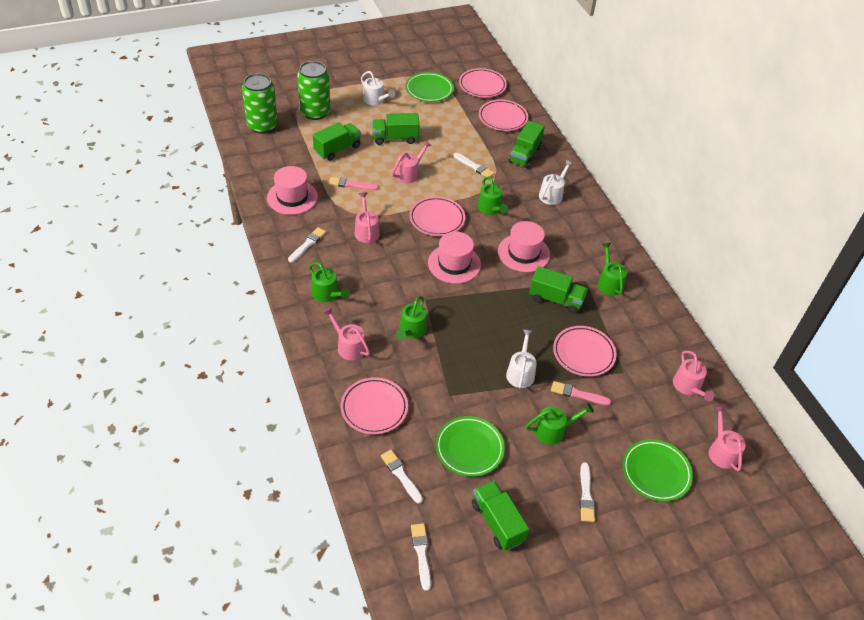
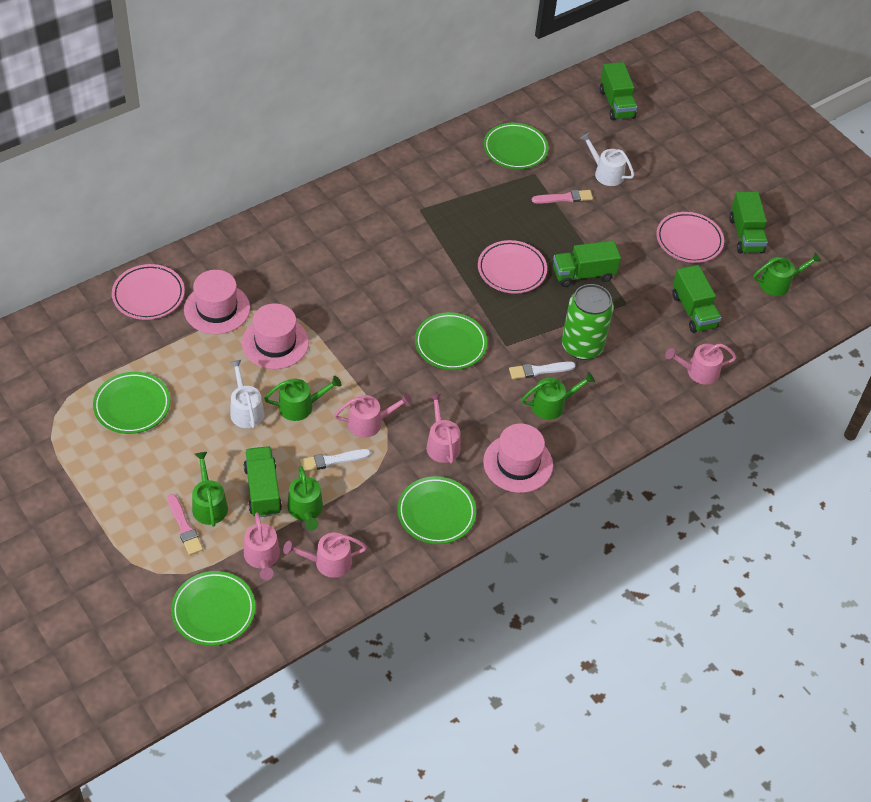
green can: [242,73,278,133] [297,61,330,120] = 2 -> [562,284,614,360] = 1
green plate: [405,72,454,102] [435,416,505,477] [623,439,693,502] = 3 -> [93,372,170,434] [171,571,255,646] [397,476,476,544] [415,312,487,370] [483,123,549,169] = 5
pink plate: [341,377,408,434] [409,196,465,236] [459,68,507,98] [479,99,528,131] [553,326,616,377] = 5 -> [112,264,185,320] [478,240,547,294] [656,212,724,263] = 3
white brush: [288,227,326,263] [381,450,423,504] [411,523,431,591] [454,153,495,177] [580,462,595,522] = 5 -> [300,449,371,472] [509,361,576,379] = 2
white watering can: [361,71,395,105] [506,329,537,388] [539,160,573,205] = 3 -> [230,360,264,428] [580,133,634,186] = 2

